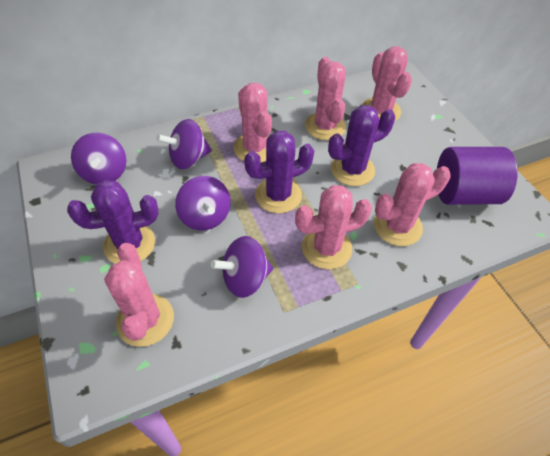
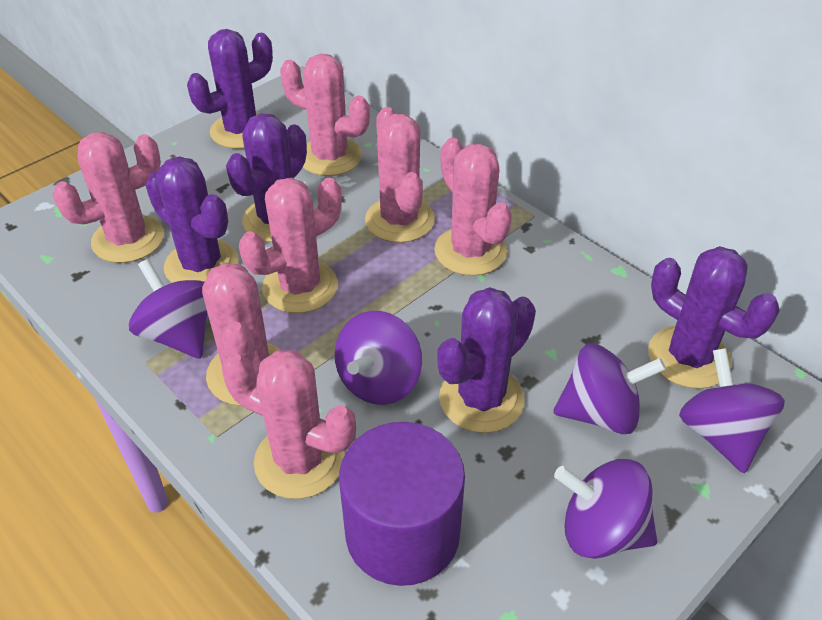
pink cactus: [104,243,174,347] [233,83,272,163] [295,185,372,269] [305,57,346,140] [362,46,412,122] [374,163,450,246] = 6 -> [52,132,164,263] [202,263,281,406] [222,350,356,499] [239,178,342,313] [280,53,370,176] [365,107,435,243] [434,138,512,276] = 7
purple cactus: [67,180,159,264] [244,131,314,213] [328,105,395,186] = 3 -> [145,156,238,283] [187,29,273,149] [226,113,307,242] [437,287,536,433] [648,246,780,389] = 5
purple spinning top: [71,133,126,184] [156,119,212,169] [175,176,231,230] [210,236,273,298] = 4 -> [129,259,208,359] [335,311,422,405] [553,343,666,434] [554,459,657,559] [679,348,785,473] = 5

